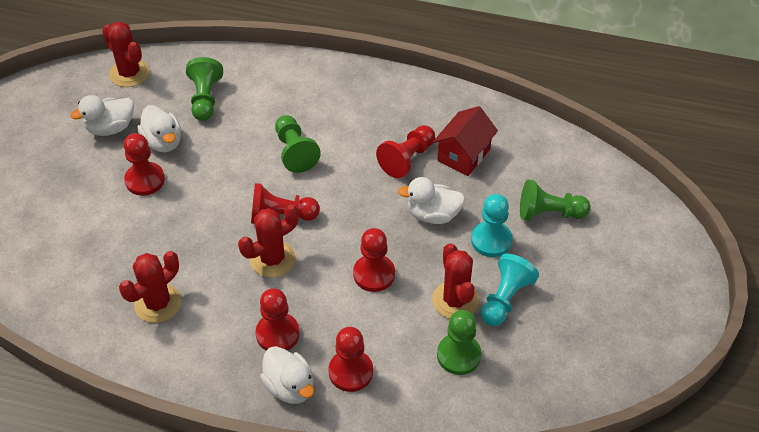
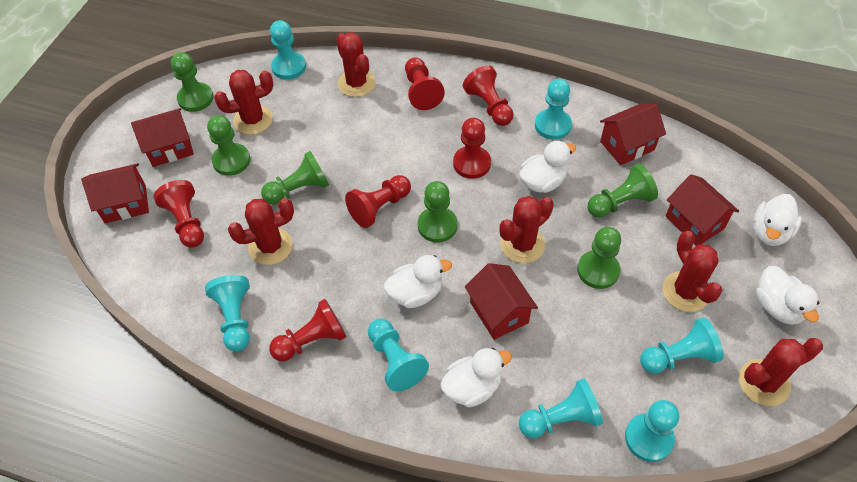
green pawn: [186,57,223,121] [275,115,321,173] [437,310,482,375] [520,180,591,220] = 4 -> [171,52,214,112] [207,115,250,176] [261,151,329,205] [418,181,458,243] [577,227,621,289] [588,164,658,218] = 6
red cactus: [102,22,149,87] [119,251,181,323] [238,204,299,277] [432,243,479,319] = 4 -> [214,70,273,135] [228,198,294,265] [336,32,376,97] [499,196,554,263] [662,231,722,312] [739,338,823,406] = 6
red house: [433,106,498,176] = 1 -> [81,164,149,223] [131,108,194,167] [465,263,538,340] [600,104,666,165] [665,174,739,245] = 5
turquoise pawn: [471,194,513,257] [481,254,539,326] = 2 -> [205,275,250,352] [270,20,306,80] [368,319,429,391] [519,379,603,438] [535,79,572,140] [625,400,679,462] [640,318,724,374] = 7
white duck: [70,95,134,136] [137,105,181,152] [260,346,314,404] [398,177,465,224] = 4 -> [384,255,452,308] [440,348,512,407] [519,140,576,193] [753,194,802,246] [756,266,819,325] = 5

